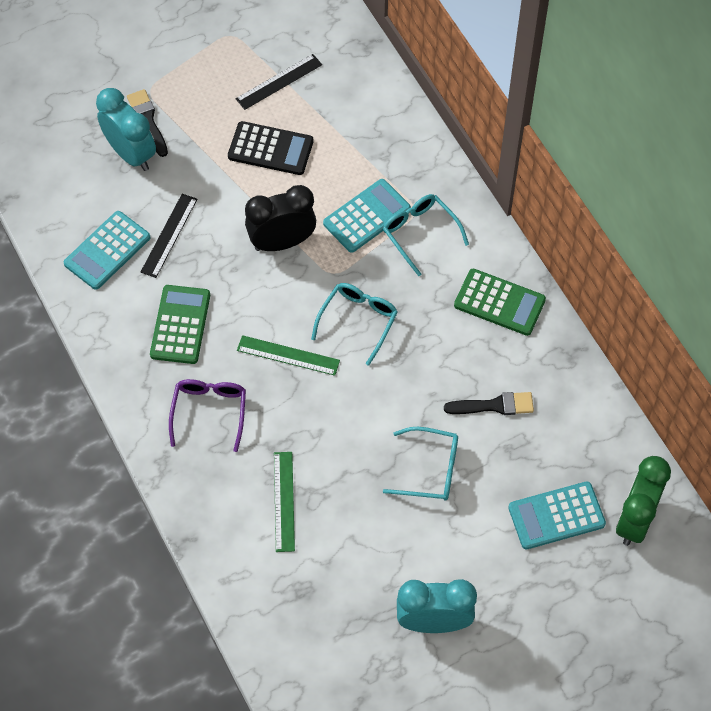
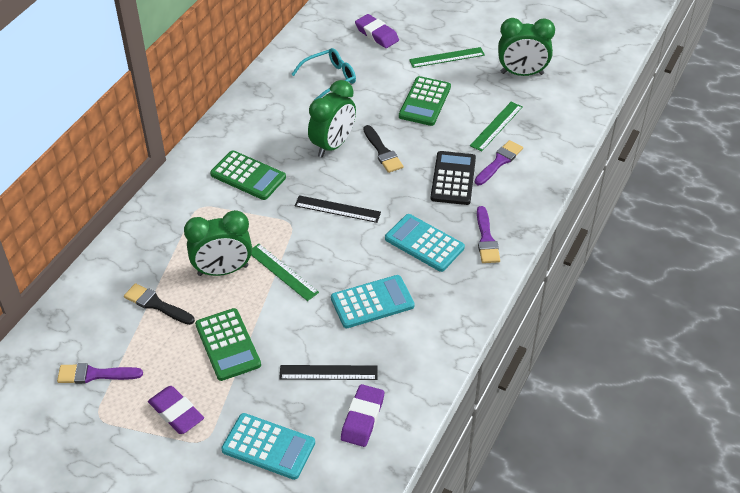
black clock: [245,185,316,251] = 1 -> none = 0
green calculator: [150,285,210,364] [454,269,546,336] = 2 -> [195,308,261,381] [210,150,286,200] [399,76,451,126] = 3
green clock: [616,456,671,546] = 1 -> [184,210,252,276] [308,80,356,157] [498,18,555,76] = 3
green ruler: [237,335,340,376] [274,452,295,552] = 2 -> [251,244,319,301] [409,47,485,68] [470,102,523,152] = 3
purple brush: none = 0 -> [57,363,143,384] [475,140,523,185] [477,206,500,263] = 3
purple eraser: none = 0 -> [148,386,204,434] [341,384,384,447] [355,14,399,48] = 3
purple glasses: [169,379,246,452] = 1 -> none = 0
turquoise clock: [96,88,156,171] [397,579,477,633] = 2 -> none = 0
turquoise glasses: [311,283,398,366] [383,194,469,276] [383,427,458,501] = 3 -> [291,48,356,100] = 1

